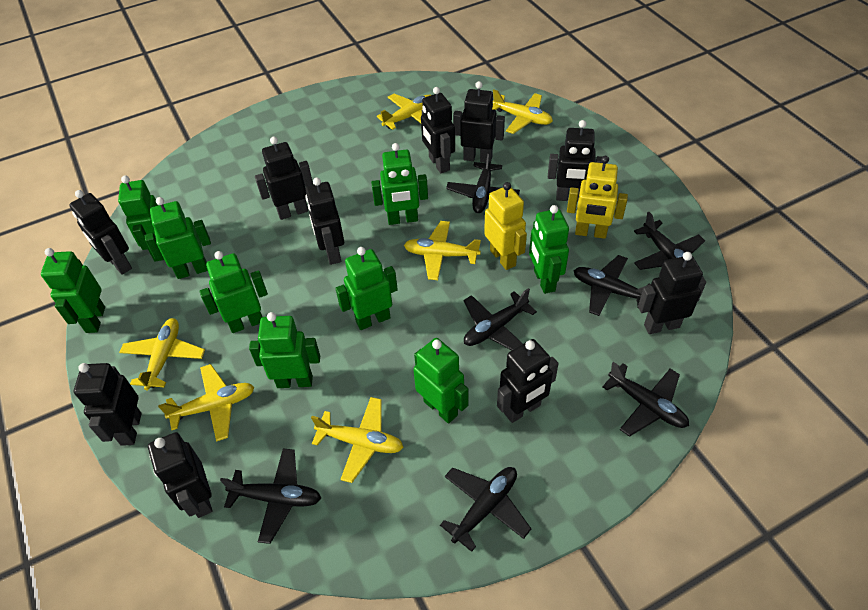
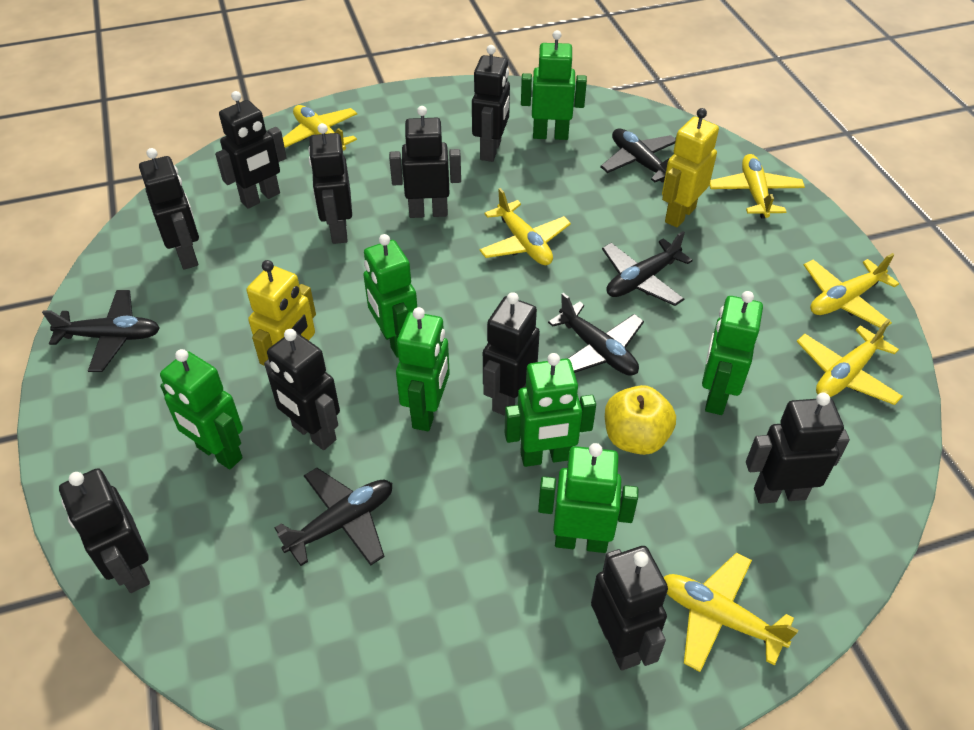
black plane: [220,448,321,544] [440,467,531,552] [446,150,520,213] [463,288,537,350] [573,255,651,316] [602,362,689,437] [634,212,705,270] = 7 -> [42,290,160,372] [275,468,392,566] [548,293,644,376] [600,128,675,183] [602,231,693,306] = 5
green robot: [41,248,105,333] [118,176,164,261] [145,197,211,279] [200,251,268,333] [249,312,320,388] [335,247,398,330] [371,143,428,225] [413,338,468,424] [529,205,569,294] = 9 -> [160,349,243,470] [363,234,417,358] [396,307,450,431] [505,353,596,467] [521,30,587,140] [538,443,638,553] [702,291,763,415] = 7
yellow apple: none = 0 -> [605,385,676,455] = 1

